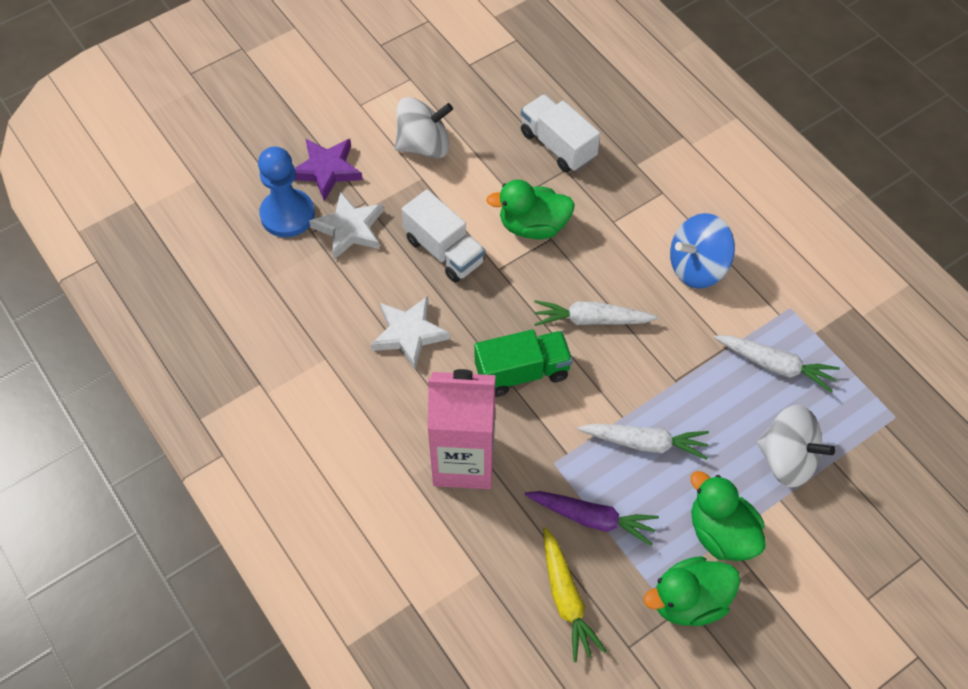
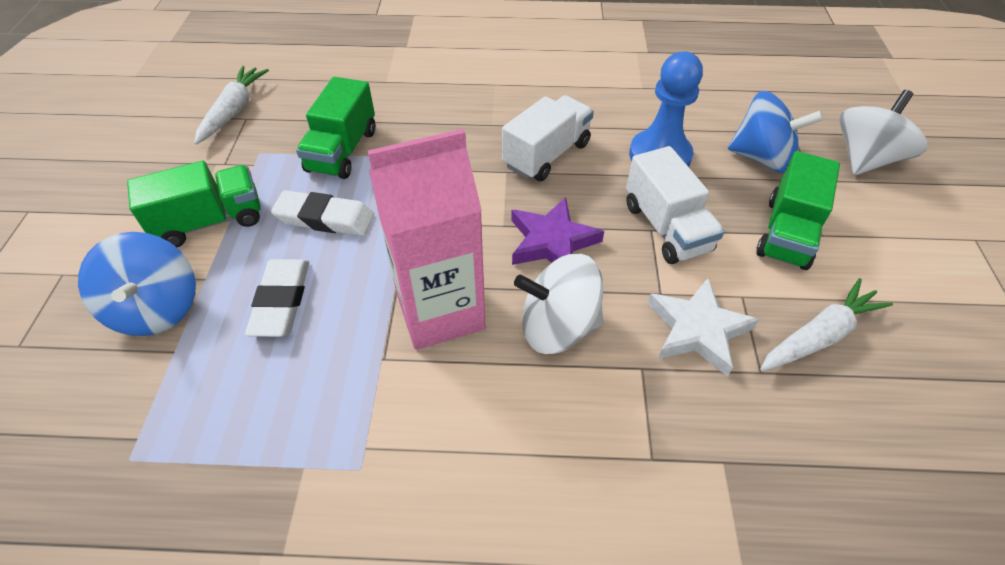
blue spinning top: [670,213,735,289] = 1 -> [78,232,196,336] [728,91,824,173] = 2
green duck: [486,179,575,239] [643,556,740,626] [690,471,766,561] = 3 -> none = 0
green truck: [474,330,573,397] = 1 -> [127,161,261,247] [296,77,376,179] [756,151,840,270] = 3
purple carrot: [525,491,659,546] = 1 -> none = 0
white carrot: [534,300,658,326] [578,424,709,460] [714,335,840,393] = 3 -> [194,66,269,145] [760,278,893,371] = 2
white eraser: none = 0 -> [245,259,309,337] [271,190,374,236] = 2
white star: [309,191,383,259] [371,296,450,369] = 2 -> [648,278,759,377] = 1
yellow carrot: [543,527,606,662] = 1 -> none = 0

